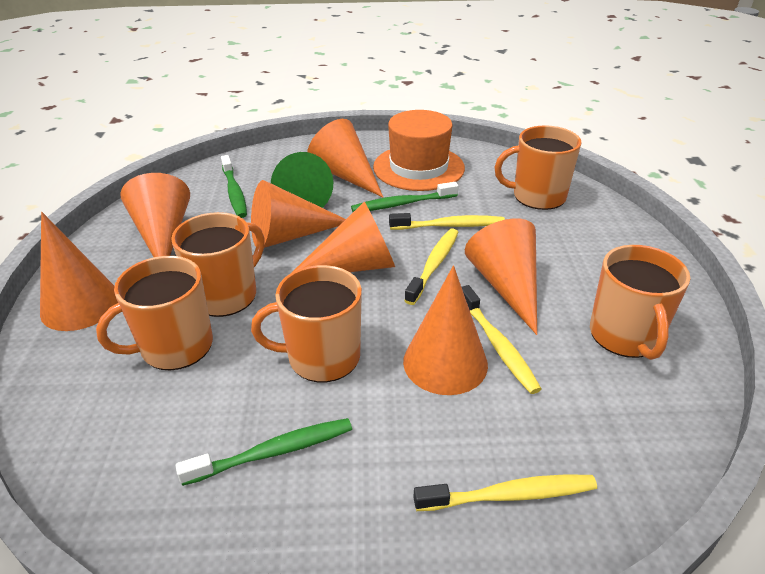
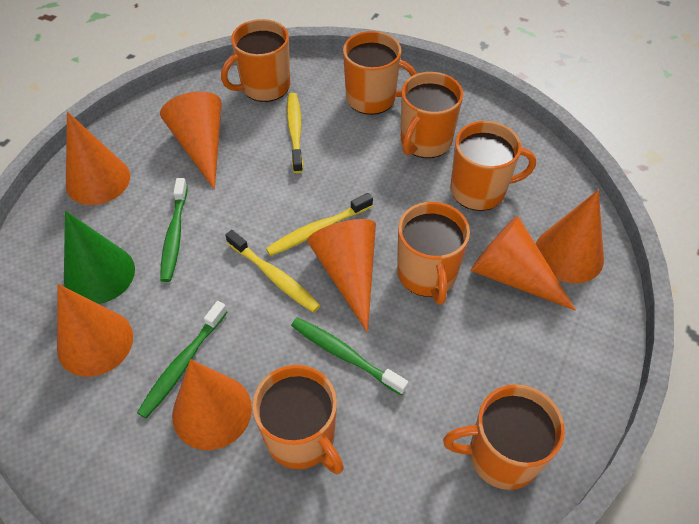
orange hat: [373,110,465,191] = 1 -> none = 0
orange mug: [96,256,213,370] [171,212,264,317] [251,265,362,382] [495,125,582,210] [590,245,690,360] = 5 -> [221,19,290,102] [252,365,344,474] [343,31,417,115] [397,202,470,305] [401,72,463,158] [443,384,565,490] [451,121,536,211] = 7
yellow toothbrush: [389,213,505,230] [404,228,458,305] [413,474,597,511] [462,285,542,394] = 4 -> [225,230,320,313] [266,193,373,256] [287,93,303,173] = 3

